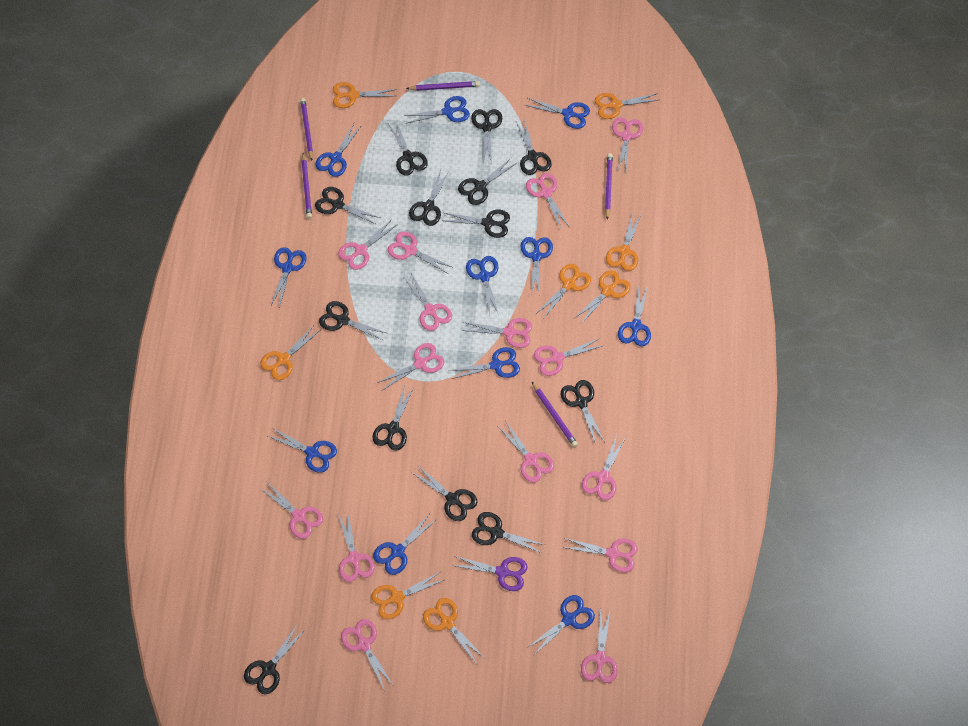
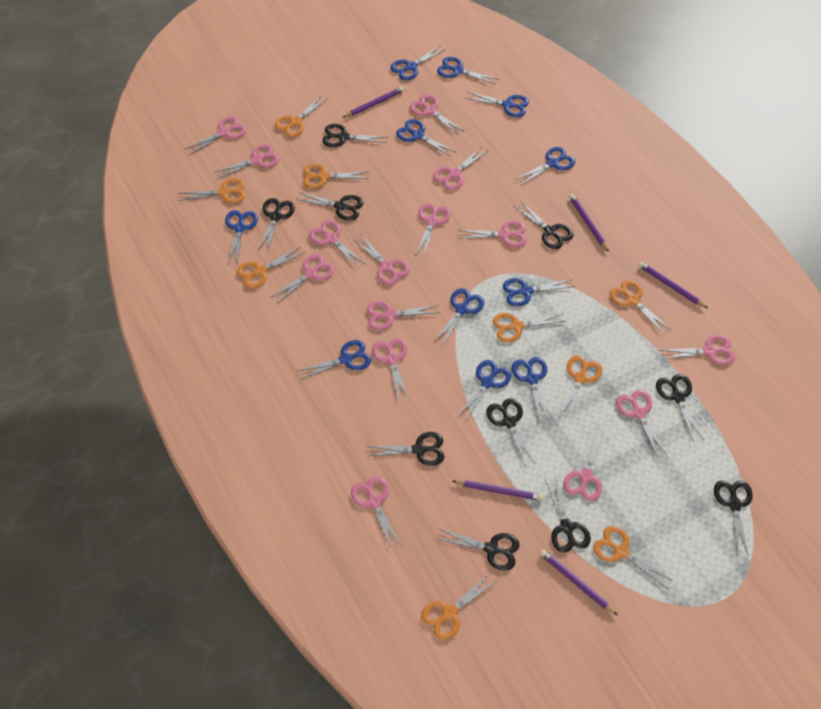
black scissors: [244,624,306,694] [315,187,380,225] [319,301,386,341] [372,386,414,451] [388,121,428,175] [409,170,449,226] [412,467,477,521] [443,210,510,238] [458,158,516,205] [471,109,502,164] [472,512,545,553] [516,119,552,175] [561,380,604,444] = 13 -> [258,198,295,252] [296,192,364,221] [322,124,387,147] [366,432,444,466] [436,529,520,571] [486,398,535,467] [514,201,573,249] [545,477,591,553] [656,374,703,441] [714,481,753,557] = 10
orange scissors: [260,324,320,380] [333,82,397,108] [371,572,446,619] [423,598,483,664] [537,264,591,319] [575,270,631,325] [595,93,658,119] [606,212,641,271] = 8 -> [178,178,246,203] [237,247,305,289] [275,95,328,137] [303,164,369,189] [421,574,496,640] [493,313,564,342] [560,355,602,420] [593,526,673,589] [610,280,671,335] = 9
purple scissors: [452,556,527,591] = 1 -> none = 0

